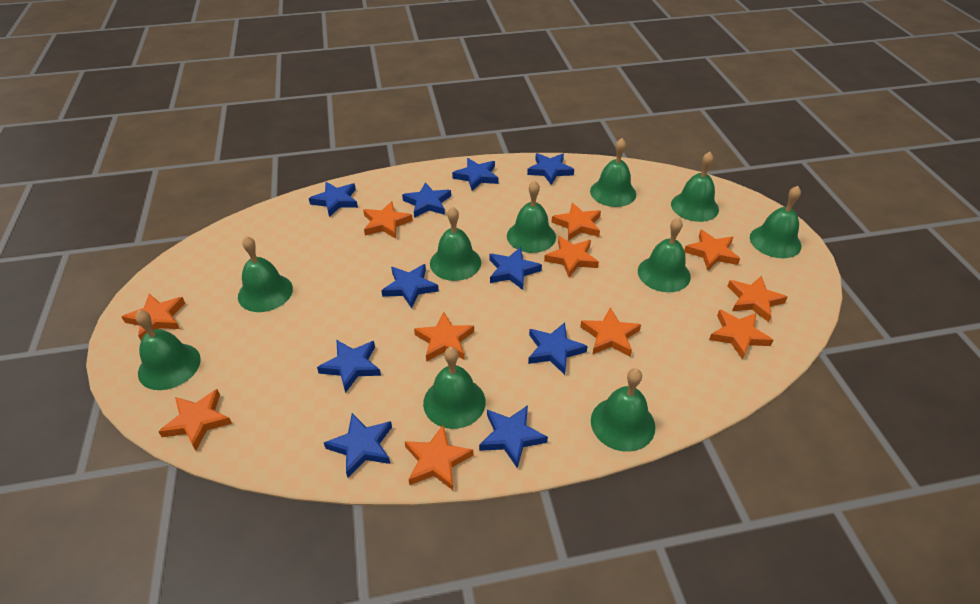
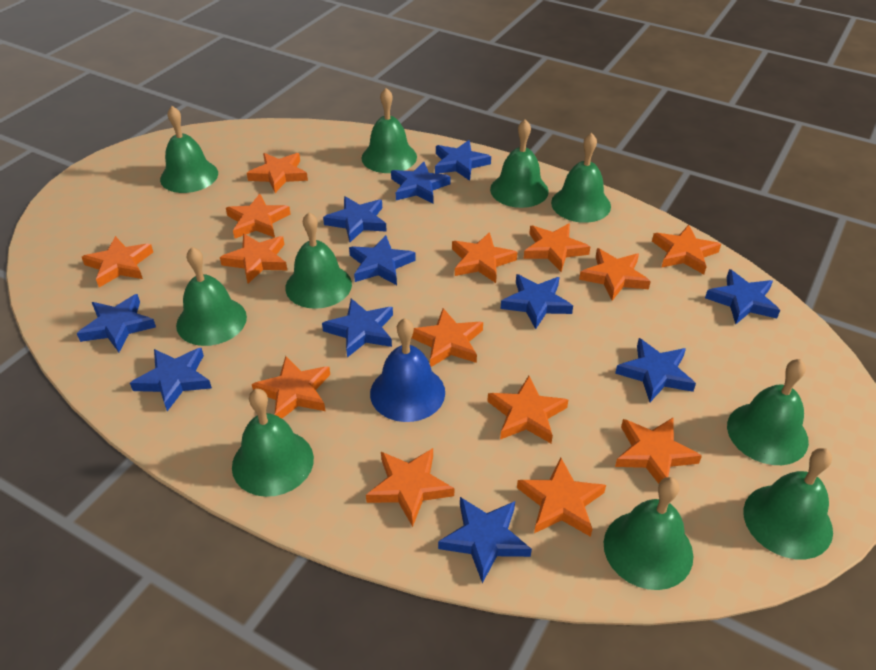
blue bell: none = 0 -> [370,318,445,422] = 1
blue star: [309,182,358,217] [317,340,381,393] [324,413,392,478] [381,264,439,308] [402,182,451,218] [452,158,499,191] [479,405,548,468] [490,247,542,290] [527,153,574,185] [528,322,588,375] = 10 -> [77,294,156,352] [130,348,212,411] [322,298,393,357] [323,196,387,242] [349,235,416,285] [391,162,451,204] [435,140,491,181] [438,497,532,583] [501,274,573,329] [615,338,696,402] [705,269,780,324] = 11
orange star: [121,294,185,340] [158,389,232,451] [363,201,413,239] [404,425,473,490] [414,312,474,362] [544,236,599,277] [552,203,601,240] [580,307,641,357] [684,230,740,270] [709,309,773,360] [727,276,788,322] = 11 -> [82,236,153,287] [220,234,287,283] [226,194,291,238] [247,153,308,193] [252,356,330,419] [366,448,454,527] [412,308,483,367] [452,232,517,283] [487,376,568,444] [517,457,606,537] [524,223,590,272] [579,248,651,301] [615,418,702,484] [652,225,721,274] = 14

